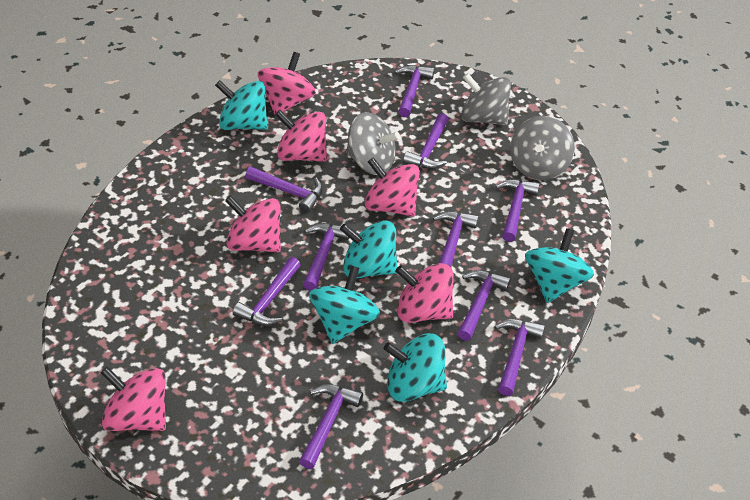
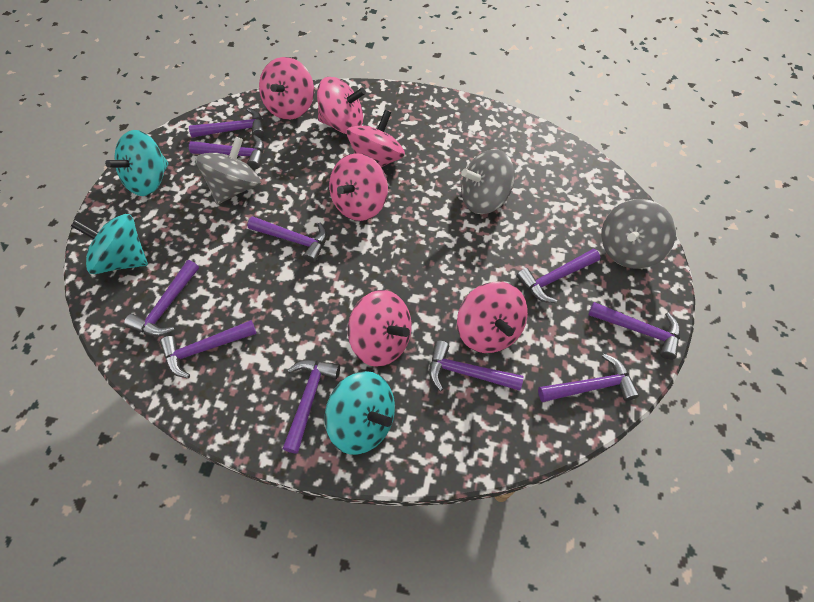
turquoise spinning top: [215,80,268,130] [309,266,380,344] [340,220,398,278] [383,333,447,402] [525,228,594,303] = 5 -> [71,214,148,274] [105,130,169,196] [325,371,395,455] = 3

